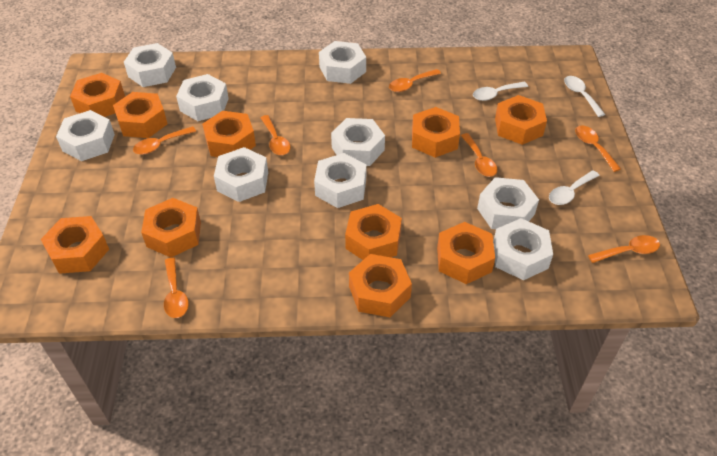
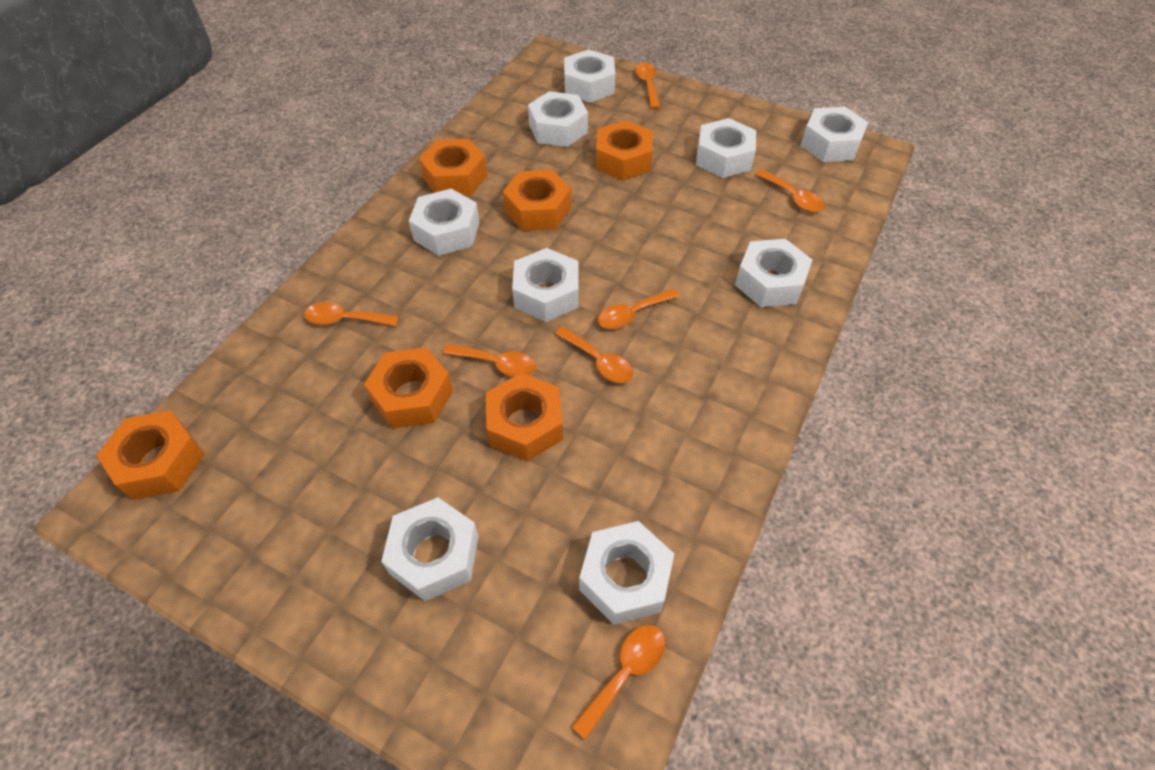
orange nut: [41,216,109,274] [70,73,125,117] [113,92,167,138] [141,198,201,257] [202,111,256,157] [345,204,402,260] [349,254,412,317] [412,107,460,158] [437,222,495,284] [495,95,547,145] = 10 -> [96,410,205,500] [364,347,453,429] [419,139,487,196] [486,373,563,461] [503,170,571,231] [596,120,653,181] = 6
white spoon: [473,82,528,101] [549,170,600,205] [564,76,605,117] = 3 -> none = 0

